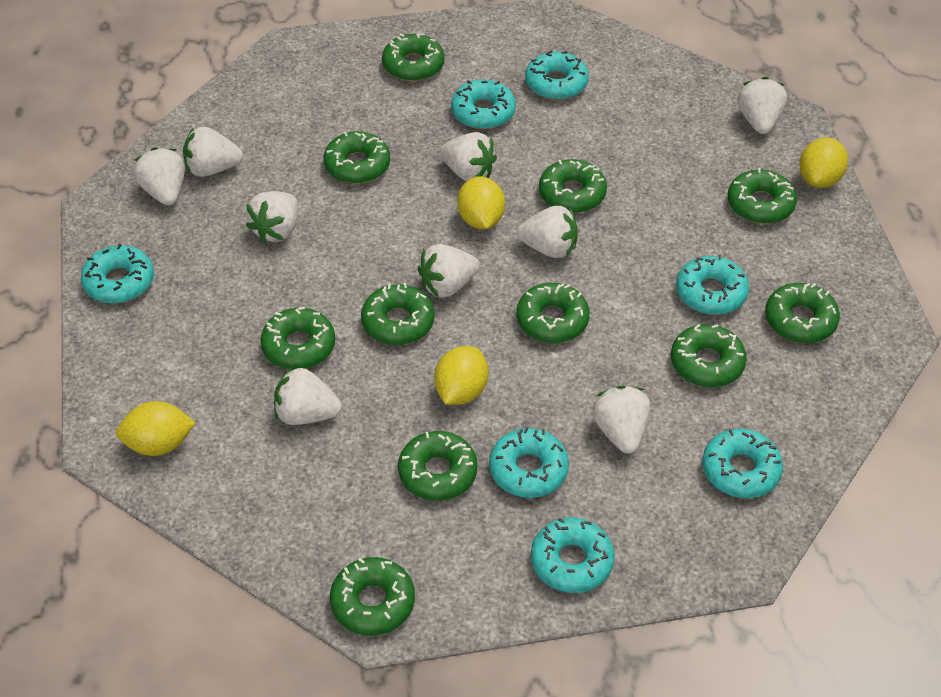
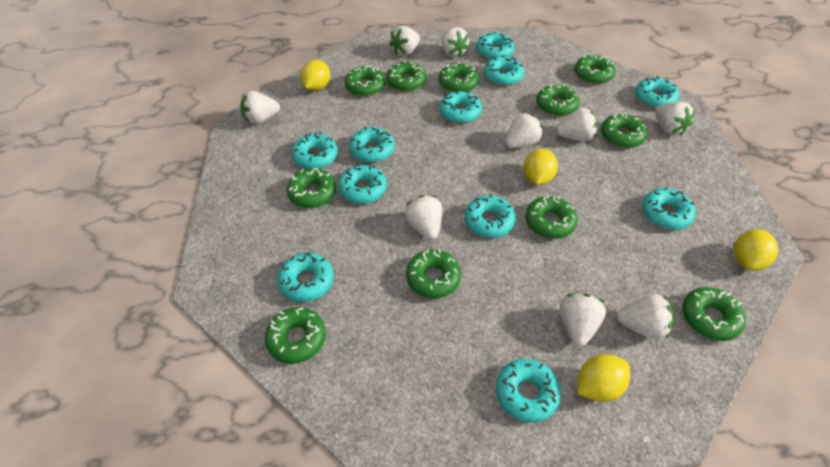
turquoise donut: [81,244,154,304] [451,79,516,129] [489,427,569,498] [525,50,589,100] [531,517,614,593] [676,255,749,315] [702,429,783,498] = 7 -> [277,252,334,302] [291,132,338,169] [338,164,387,204] [349,127,395,163] [439,90,482,123] [464,194,516,238] [476,32,515,60] [484,55,524,86] [496,359,561,423] [635,76,679,108] [642,187,696,230] = 11

